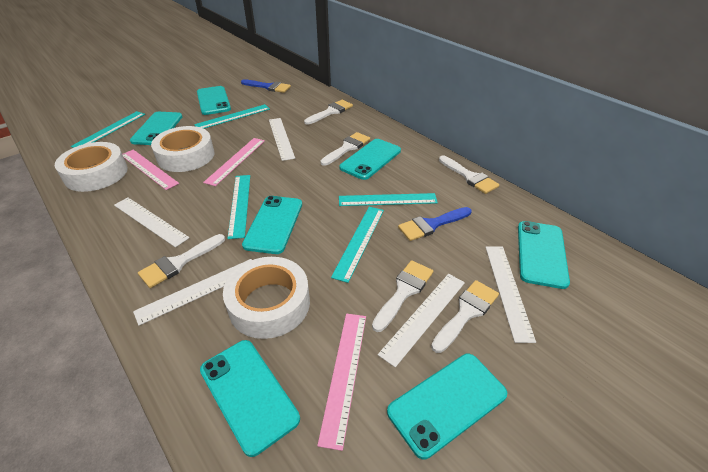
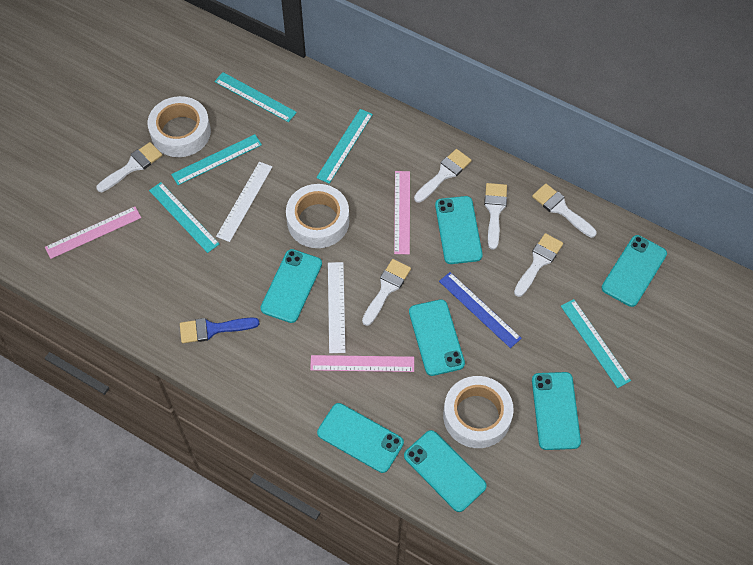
blue brush: [241,79,291,93] [398,207,472,241] = 2 -> [180,318,259,343] = 1
blue ruler: none = 0 -> [439,272,522,348] = 1
white ruler: [114,197,189,247] [133,259,252,326] [269,118,295,161] [378,274,465,367] [485,246,536,343] = 5 -> [216,162,272,242] [328,262,345,353] = 2

